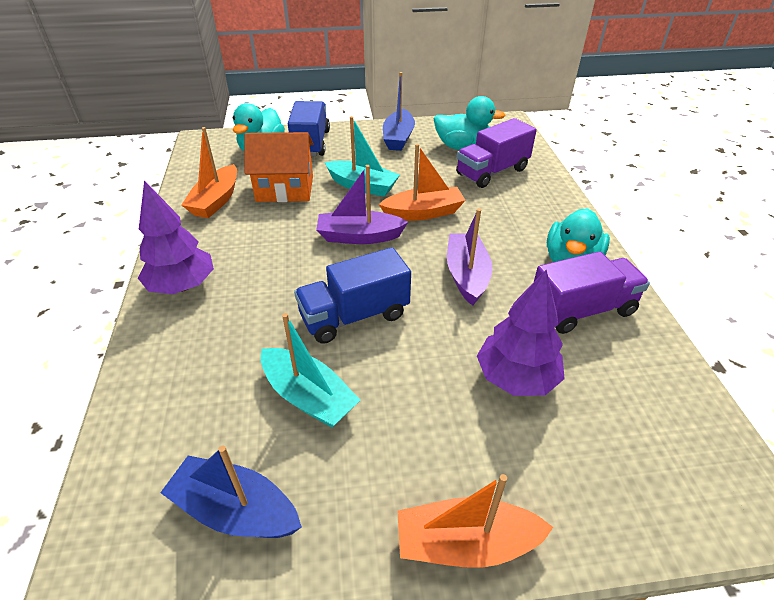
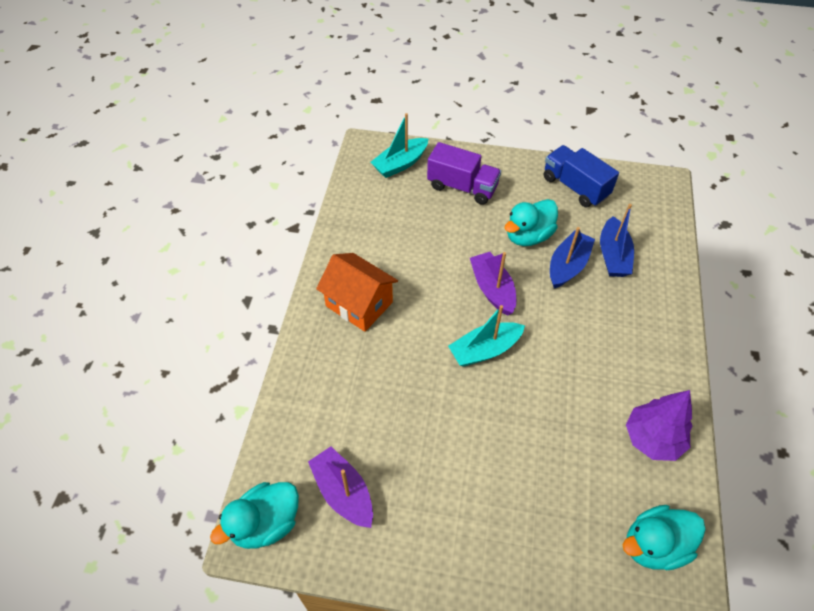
blue truck: [288,101,330,156] [294,247,411,344] = 2 -> [544,145,619,207] = 1
orange boat: [182,127,237,218] [379,144,466,221] [397,474,553,568] = 3 -> none = 0
purple tree: [138,180,214,294] [477,270,565,396] = 2 -> [626,390,692,461] = 1
purple truck: [456,118,537,188] [534,251,650,334] = 2 -> [427,142,501,205] = 1

